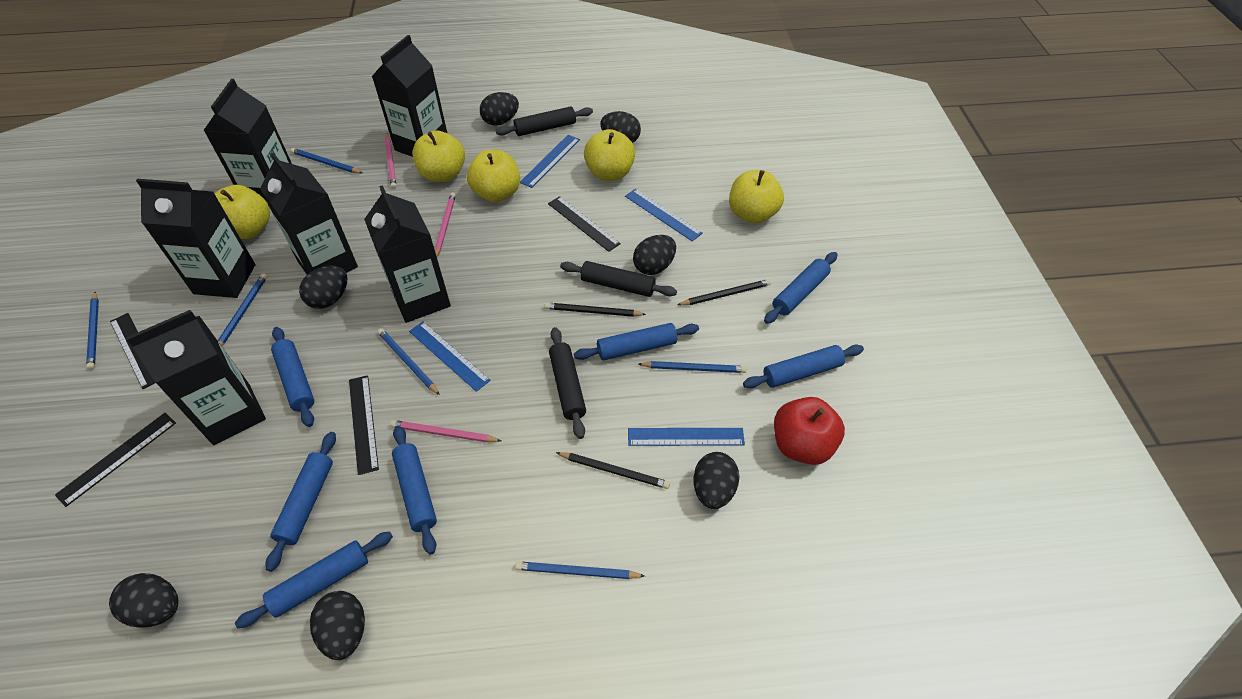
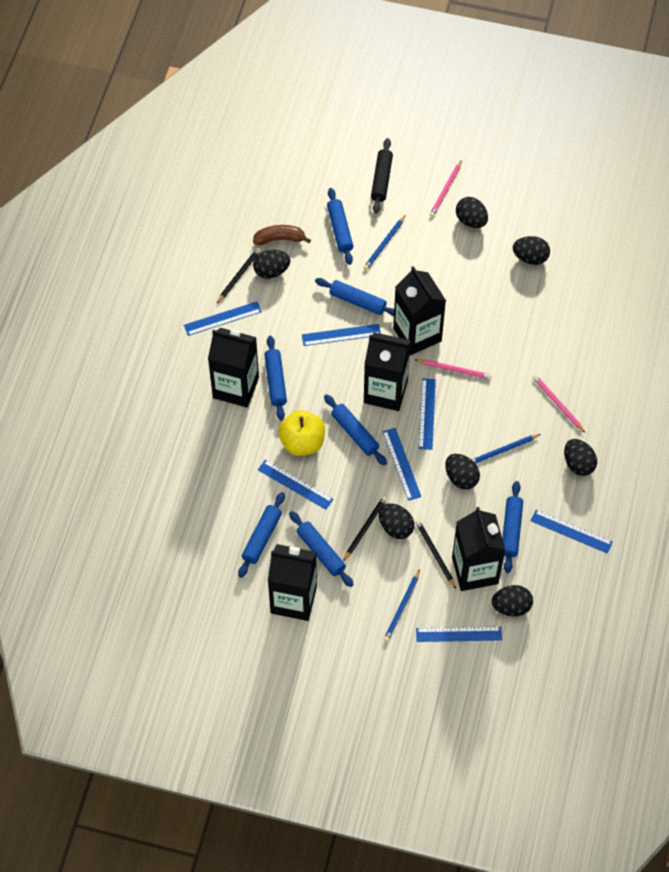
black carton: [126,310,266,445] [136,179,255,298] [203,79,292,206] [260,153,358,275] [364,185,451,323] [372,35,448,157] = 6 -> [208,328,259,407] [268,544,317,621] [364,332,411,411] [393,266,446,355] [452,507,505,591] = 5
black rolling pin: [496,106,593,136] [549,327,586,439] [560,261,677,297] = 3 -> [371,138,393,214] = 1
black ruler: [55,413,176,507] [110,313,155,389] [349,375,379,475] [548,196,621,252] = 4 -> none = 0
blue pencil: [86,292,99,370] [218,273,267,346] [291,148,362,173] [378,328,440,395] [515,561,645,579] [639,361,747,373] = 6 -> [363,216,405,270] [384,570,420,642] [471,434,540,464] = 3
blue ruler: [409,321,491,392] [520,135,580,188] [625,189,703,241] [628,428,745,446] = 4 -> [184,301,262,336] [258,460,334,510] [302,324,381,346] [382,428,421,501] [416,627,502,642] [419,378,436,450] [531,510,613,554] = 7
brown banana: none = 0 -> [253,225,311,245] = 1
red apple: [774,397,845,465] = 1 -> none = 0
yellow apple: [215,185,270,239] [412,130,465,182] [467,150,520,202] [584,129,635,181] [729,170,784,224] = 5 -> [278,410,325,456] = 1

